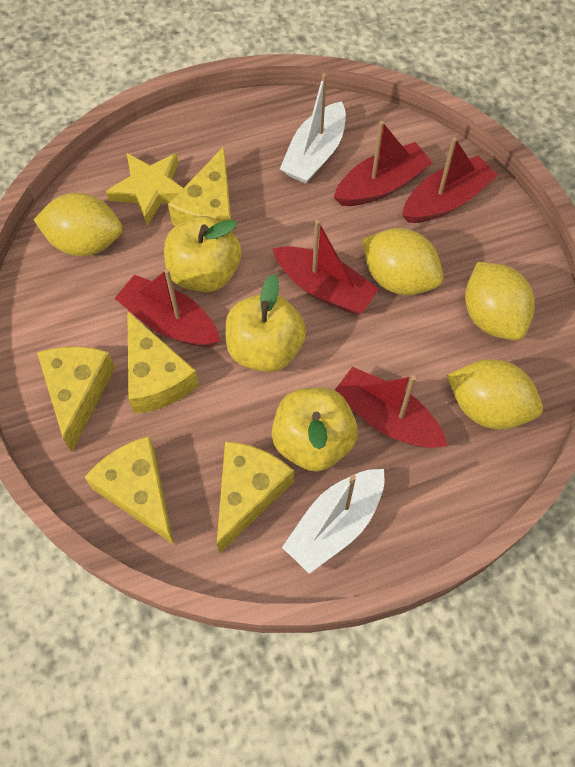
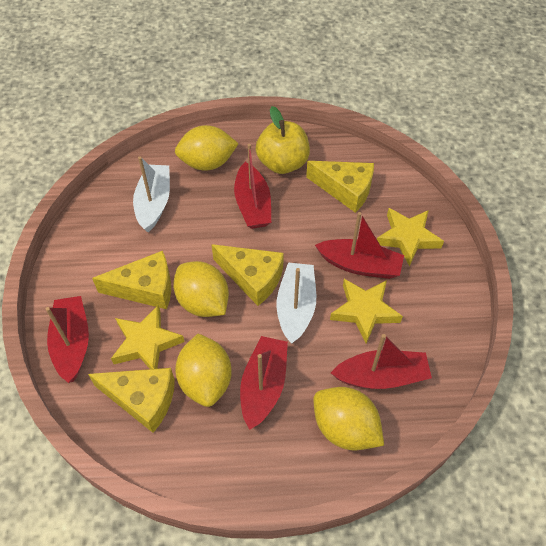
yellow apple: [164,216,242,292] [225,274,306,372] [272,387,358,472] = 3 -> [256,106,310,174] = 1
yellow cheese: [37,347,115,452] [84,436,174,544] [127,311,199,414] [168,146,232,232] [217,441,294,554] = 5 -> [88,368,175,433] [92,251,171,309] [211,244,284,306] [306,161,374,213] = 4
yellow star: [106,152,183,226] = 1 -> [111,305,185,369] [330,279,403,343] [377,208,444,266] = 3

